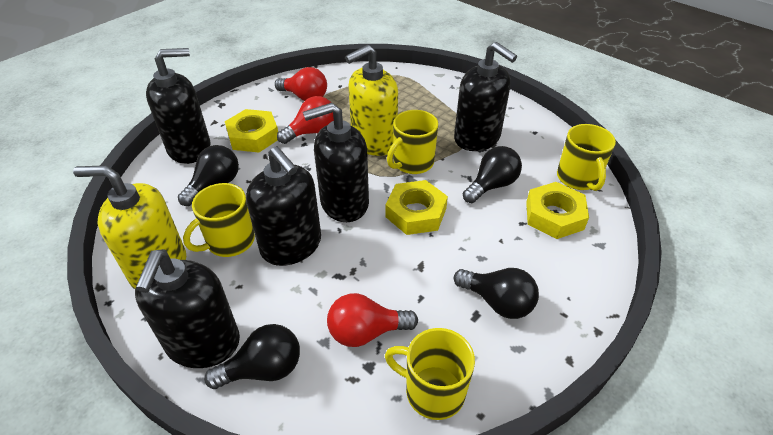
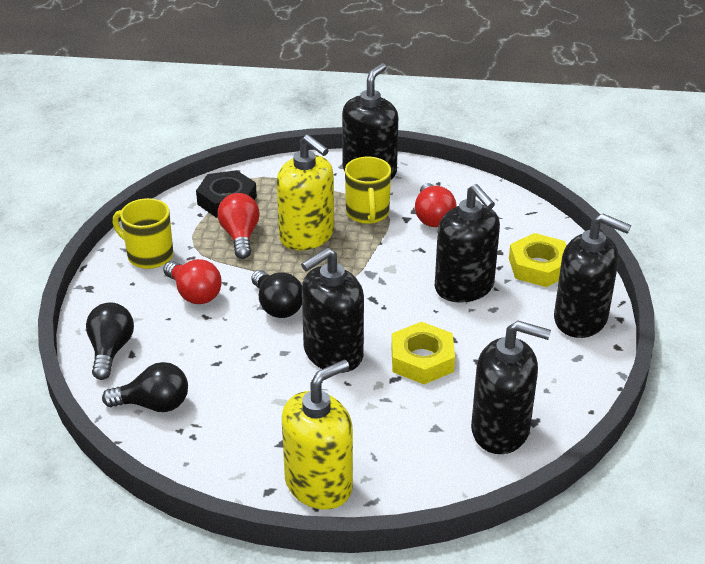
black light bulb: [178,145,239,206] [204,324,300,389] [454,268,539,319] [463,146,522,203] = 4 -> [86,302,134,380] [102,362,188,412] [251,270,302,318] = 3
black nut: none = 0 -> [196,170,257,218] = 1
yellow mug: [183,183,255,257] [385,328,475,420] [387,110,438,174] [557,124,616,191] = 4 -> [113,198,173,269] [345,157,391,224] = 2
yellow nut: [225,109,278,153] [386,180,448,235] [526,182,589,239] = 3 -> [391,322,455,384] [509,233,567,287] = 2

